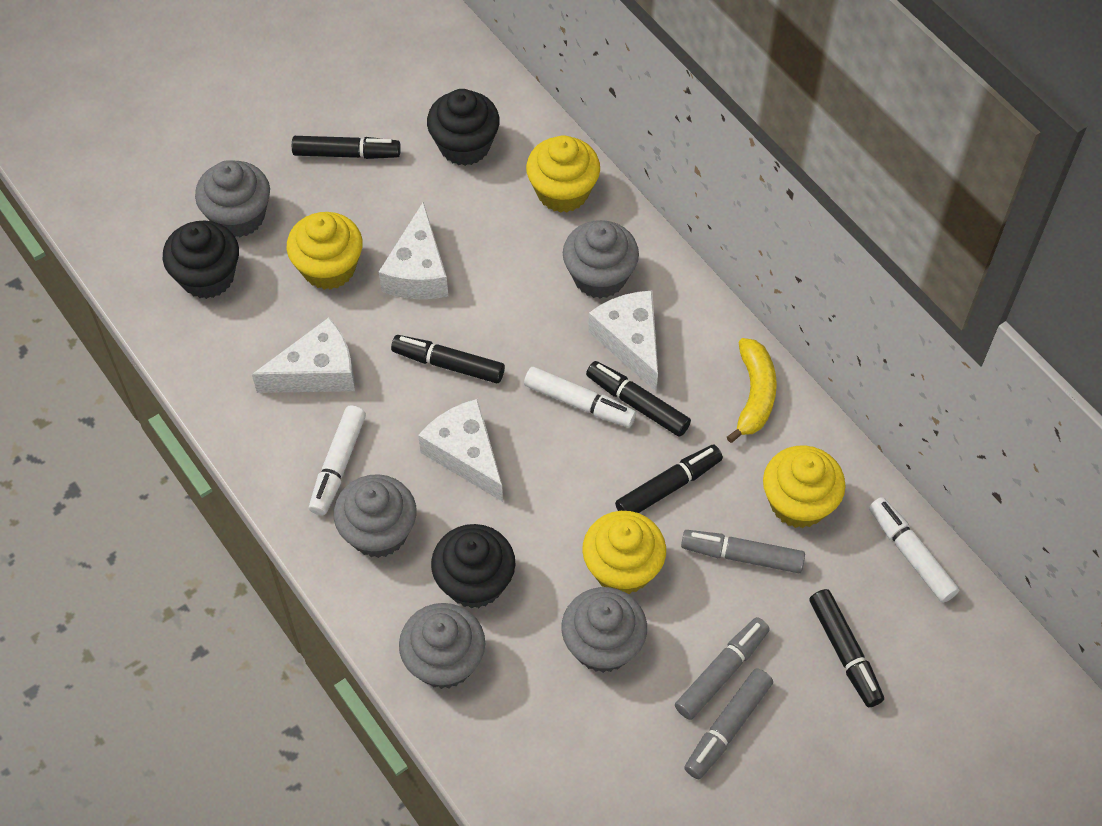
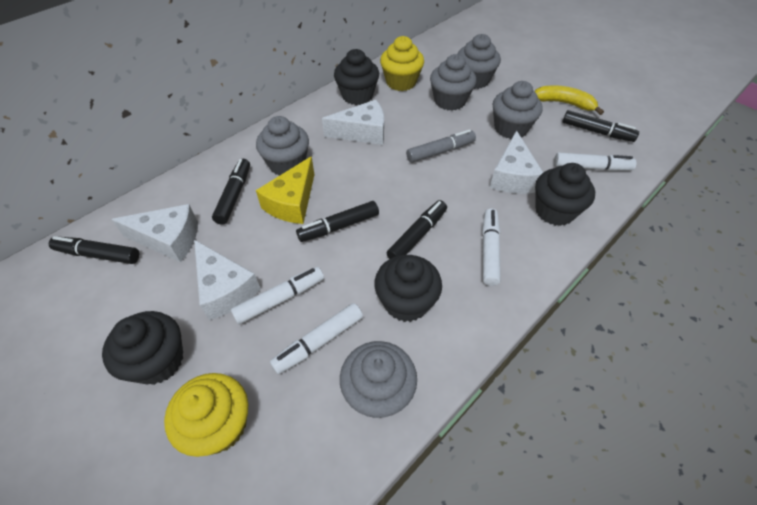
black cupcake: [163,220,239,299] [427,89,500,166] [431,524,516,608] = 3 -> [102,311,183,385] [334,49,379,105] [374,255,442,322] [535,163,595,226] = 4
grey marker: [675,617,770,720] [681,530,805,573] [684,668,773,779] = 3 -> [406,129,476,163] = 1
white marker: [309,405,366,516] [524,367,636,427] [869,497,960,603] = 3 -> [231,267,324,324] [270,303,363,375] [482,209,501,286] [554,152,636,171] = 4
yellow cheese: none = 0 -> [256,156,314,224] = 1
yellow cupcake: [287,212,363,290] [526,135,600,213] [582,511,666,594] [763,445,846,528] = 4 -> [164,373,248,457] [380,36,424,91] = 2

